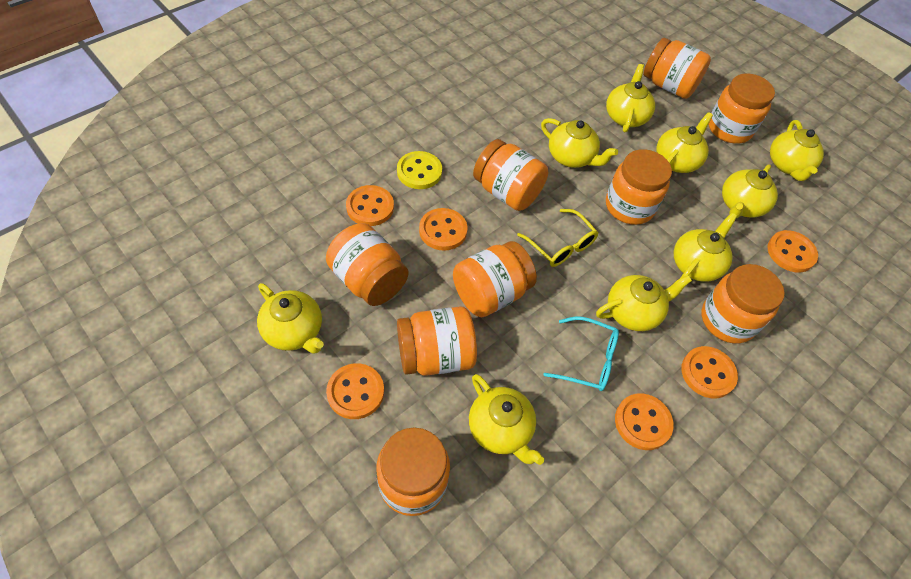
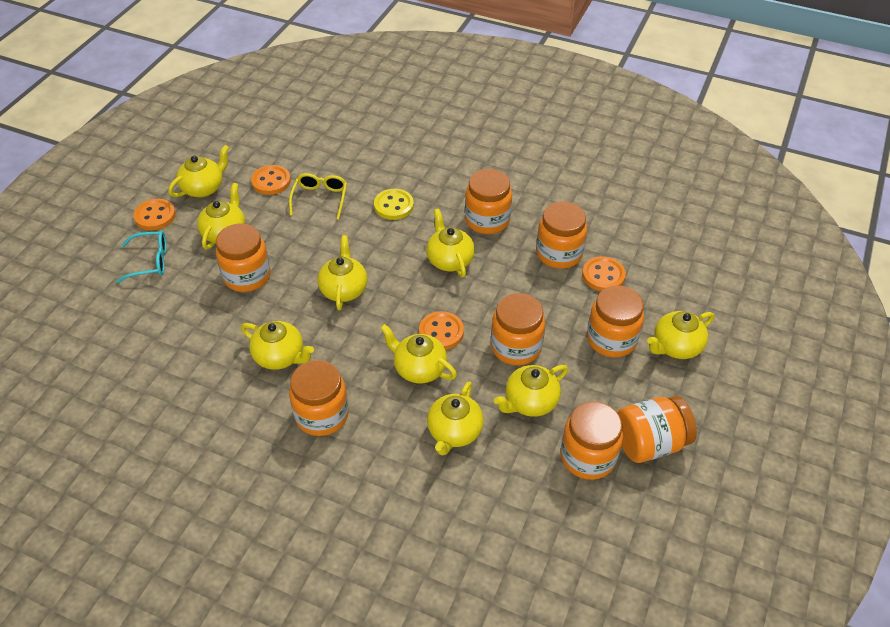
orange button: [326,363,384,419] [346,185,394,226] [419,208,468,251] [615,393,673,450] [681,346,738,398] [767,230,818,272] = 6 -> [133,199,176,230] [251,165,291,195] [419,311,464,350] [582,256,626,291] = 4
orange jar: [326,223,409,306] [376,428,450,516] [397,306,477,376] [453,241,537,317] [473,139,548,211] [606,149,672,225] [643,38,711,99] [701,264,785,343] [708,73,775,143] = 9 -> [216,223,271,292] [289,360,349,436] [465,169,512,234] [491,293,545,365] [536,201,587,269] [561,402,623,480] [587,285,644,357] [617,396,697,463] = 8

